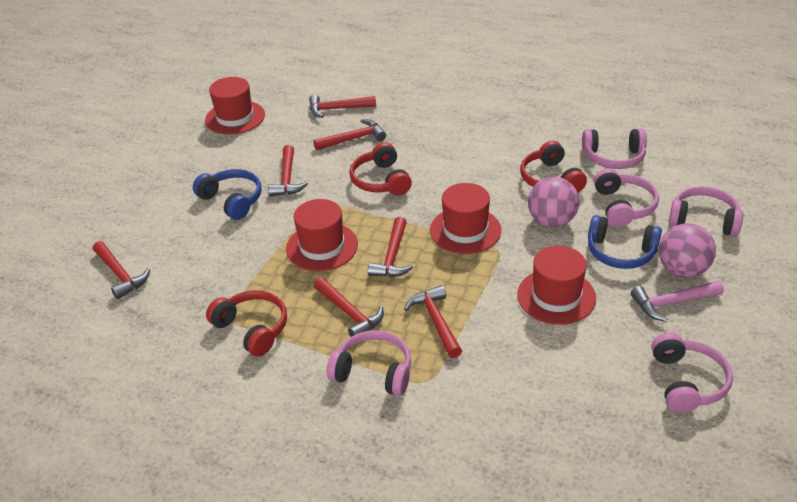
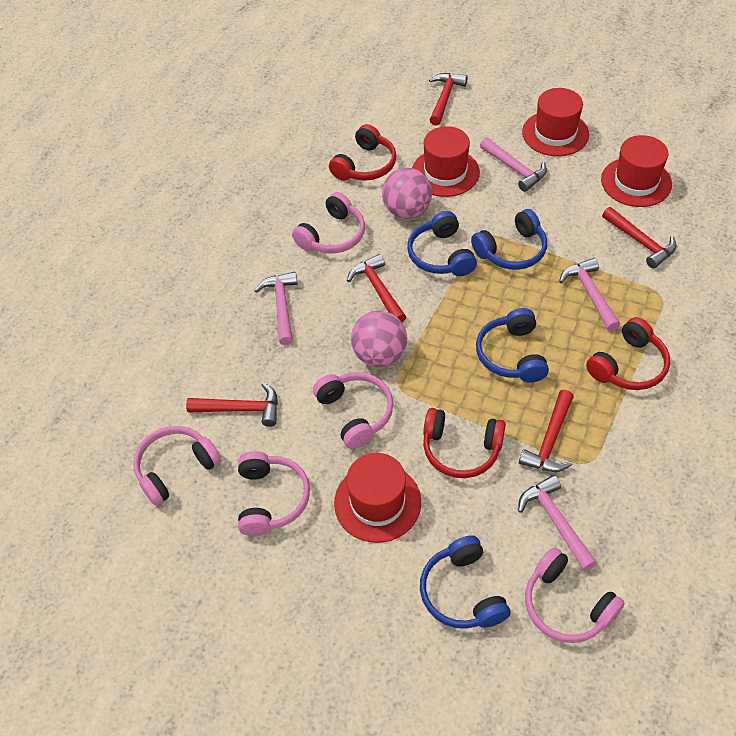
blue headphones: [193,169,262,220] [588,215,662,269] = 2 -> [407,211,477,276] [420,535,510,629] [471,209,547,270] [476,308,549,383] = 4
pink hammer: [631,281,724,322] = 1 -> [254,272,298,345] [480,137,547,192] [518,475,597,571] [559,258,620,331] = 4
red hammer: [93,241,150,299] [268,145,308,196] [309,94,376,118] [314,119,386,150] [314,277,384,337] [368,217,414,277] [404,285,462,358] = 7 -> [186,383,278,427] [347,254,406,322] [429,73,468,126] [519,390,574,472] [602,207,676,269] = 5

